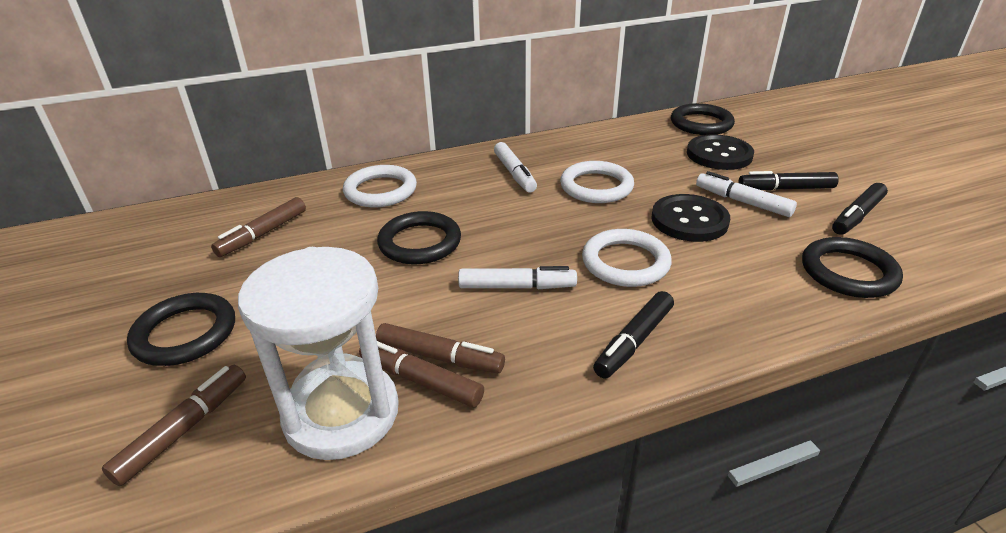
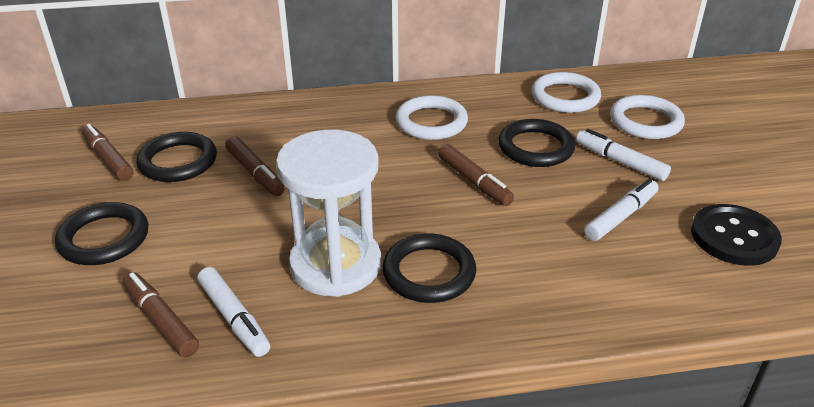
black button: [651,194,730,242] [687,134,754,170] = 2 -> [691,204,782,266] = 1
black marker: [593,291,674,378] [738,171,839,191] [832,183,888,235] = 3 -> none = 0

